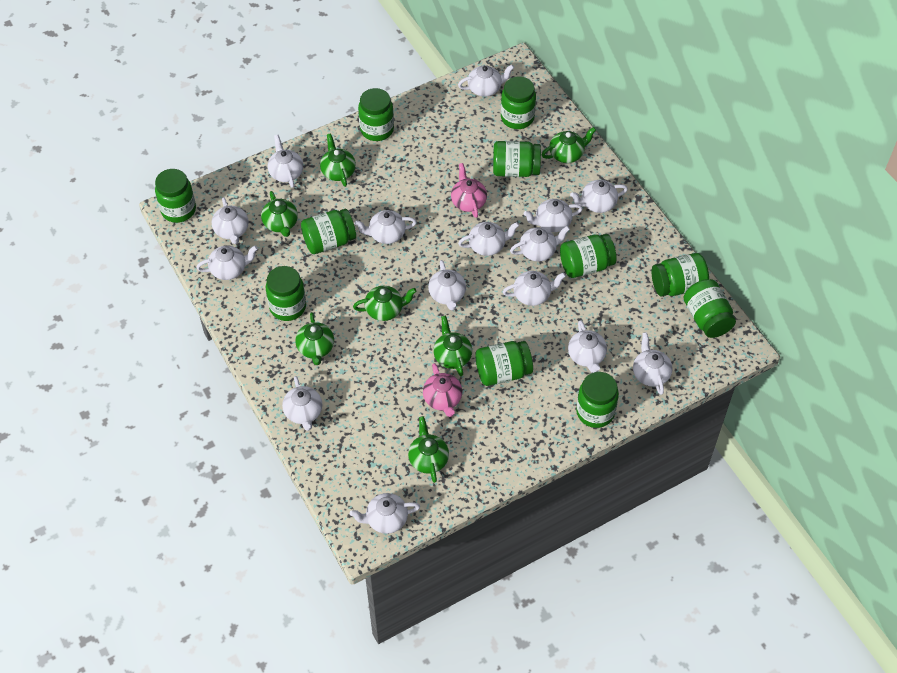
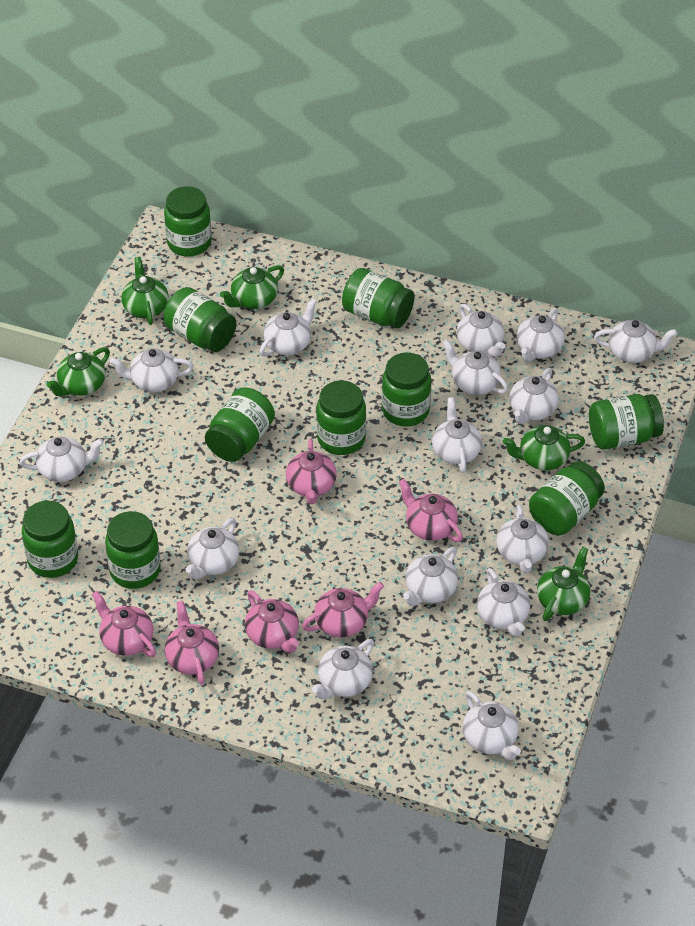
green jar: [155,169,196,223] [266,266,306,321] [301,209,356,254] [358,88,394,141] [476,341,533,386] [493,141,541,177] [501,76,536,129] [560,234,616,278] [576,372,619,428] [652,253,709,297] [684,279,736,338] = 11 -> [22,501,78,578] [105,511,161,589] [163,287,236,352] [164,186,212,257] [205,388,275,462] [316,381,366,455] [342,268,414,328] [382,353,431,427] [529,461,605,536] [589,394,664,450] = 10
green teapot: [261,191,298,237] [295,312,334,365] [320,133,356,187] [353,286,416,321] [408,416,449,483] [433,316,472,376] [541,127,596,163] = 7 -> [47,347,110,396] [121,257,169,325] [220,265,284,309] [503,425,585,470] [537,547,590,621] = 5
pink teapot: [423,363,462,417] [451,163,487,218] = 2 -> [92,591,156,657] [165,601,219,685] [245,590,299,653] [286,439,337,504] [302,582,384,638] [399,479,463,542] = 6

